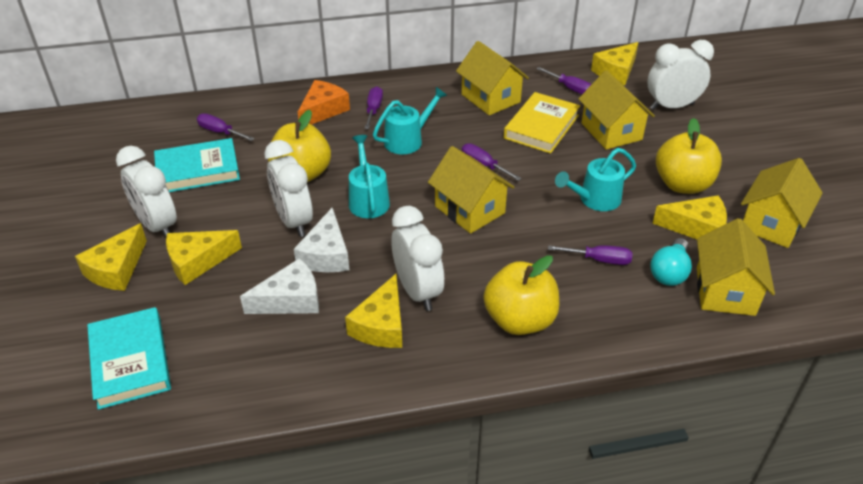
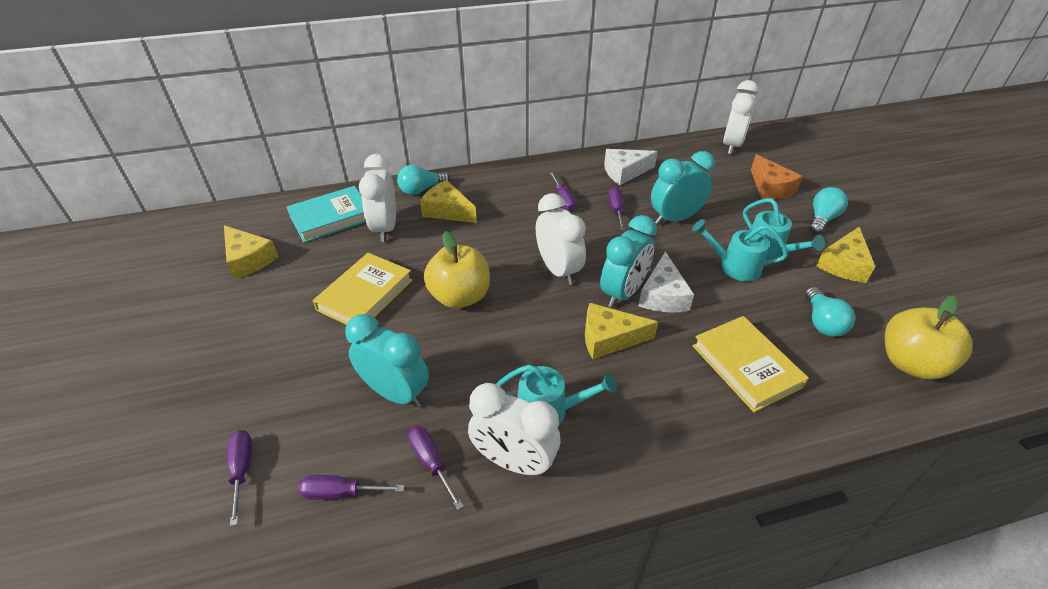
turquoise book: [87,307,171,410] [154,138,240,192] = 2 -> [287,186,366,243] = 1
turquoise clock: none = 0 -> [346,314,429,407] [600,215,657,308] [651,151,715,225] = 3
turquoise light bulb: [650,238,692,286] = 1 -> [397,165,450,195] [805,287,855,337] [809,187,848,234] = 3
yellow apple: [268,110,331,182] [484,255,559,335] [656,118,722,194] = 3 -> [424,231,490,309] [885,296,972,380] = 2
yellow book: [504,92,580,154] = 1 -> [313,253,413,325] [693,316,809,412] = 2
yellow cheese: [75,223,147,291] [166,230,242,285] [345,274,402,348] [591,42,639,85] [652,195,727,239] = 5 -> [224,225,279,279] [420,180,477,223] [585,303,658,359] [816,227,876,283] = 4
yellow house: [428,146,514,234] [456,41,529,115] [579,70,655,150] [697,218,775,316] [741,158,823,248] = 5 -> none = 0

